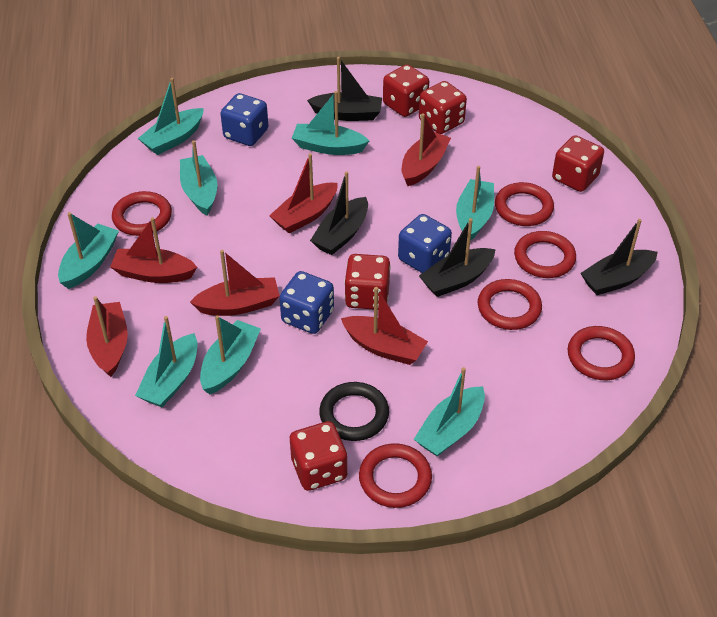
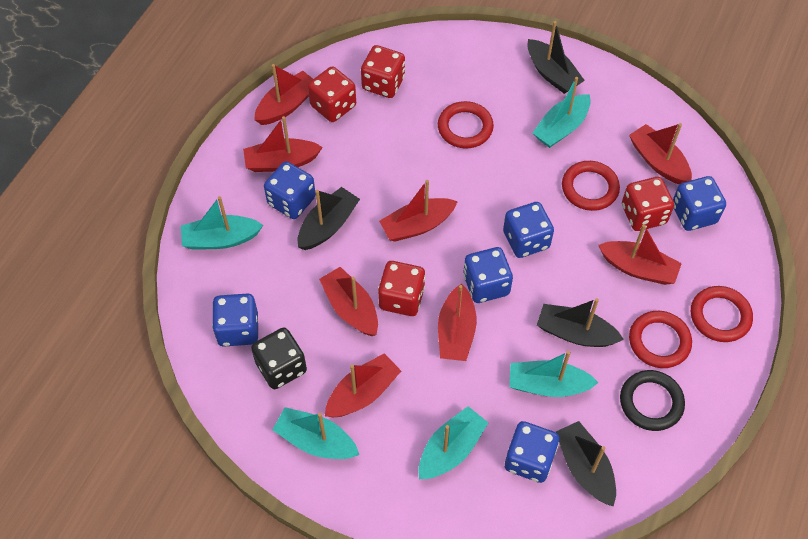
black dice: none = 0 -> [251,327,307,389] = 1
blue dice: [220,93,268,146] [280,271,334,334] [398,214,452,273] = 3 -> [212,293,258,347] [264,161,316,219] [463,247,513,303] [503,202,554,258] [505,421,559,483] [673,176,726,231] = 6
red boat: [86,296,128,377] [110,217,197,283] [190,250,280,316] [269,153,338,234] [341,287,428,365] [402,114,451,186] = 6 -> [243,116,323,172] [254,64,313,125] [319,267,378,336] [325,353,401,417] [379,180,458,242] [438,283,477,361] [598,224,682,285] [629,123,692,184] = 8
red dice: [290,421,347,491] [344,254,391,309] [383,64,429,117] [419,81,467,134] [552,135,604,192] = 5 -> [308,67,356,122] [361,45,405,98] [378,261,425,316] [622,177,674,231] = 4
red ring: [112,191,172,236] [359,443,432,508] [478,279,542,330] [495,182,554,226] [514,231,576,278] [568,326,635,380] = 6 -> [438,101,494,148] [562,161,620,211] [629,311,692,368] [691,286,753,342] = 4
turquoise boat: [58,212,119,289] [135,316,197,407] [138,78,204,155] [180,140,217,216] [200,315,261,394] [292,91,369,155] [414,367,485,457] [456,166,494,240] = 8 -> [181,196,263,250] [272,407,360,459] [418,406,488,479] [509,351,598,397] [532,77,591,148] = 5

